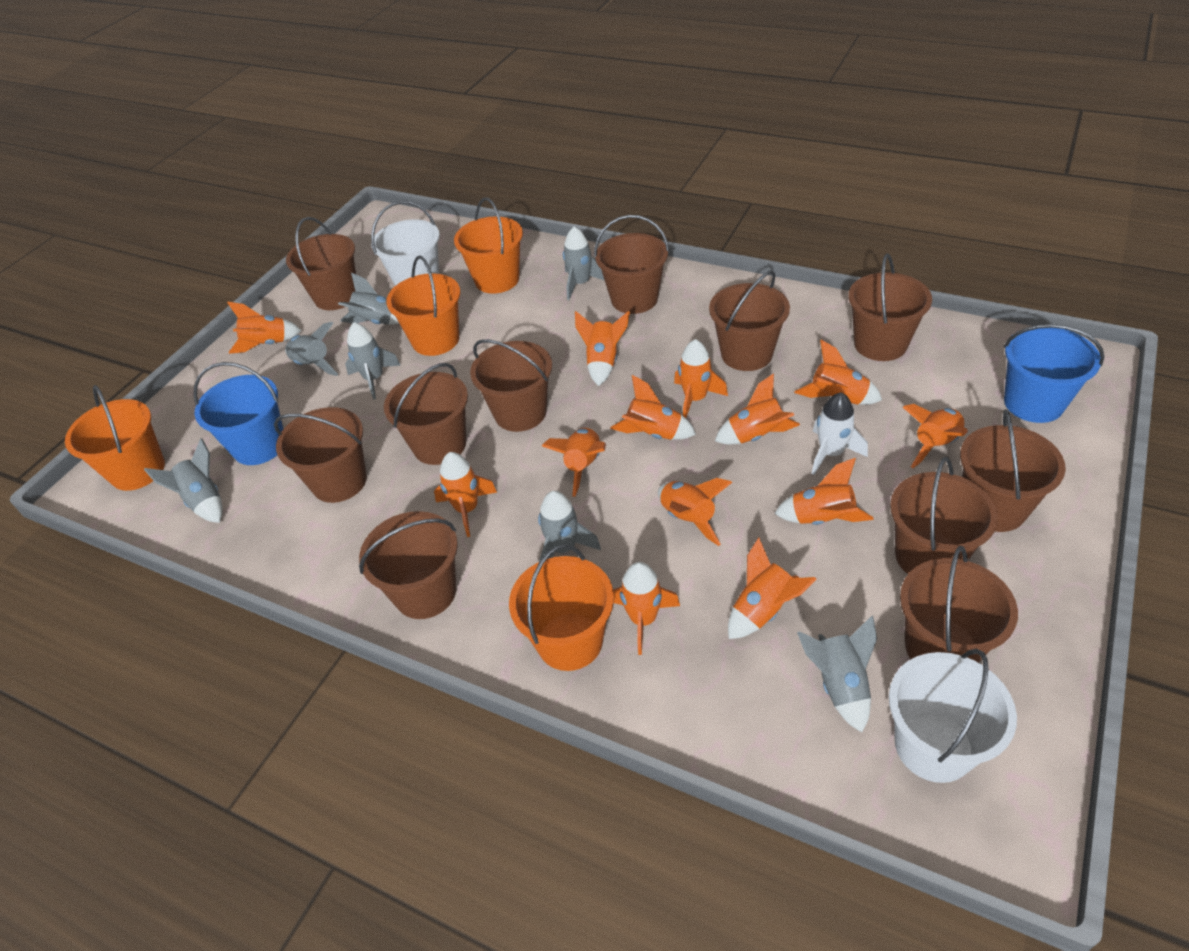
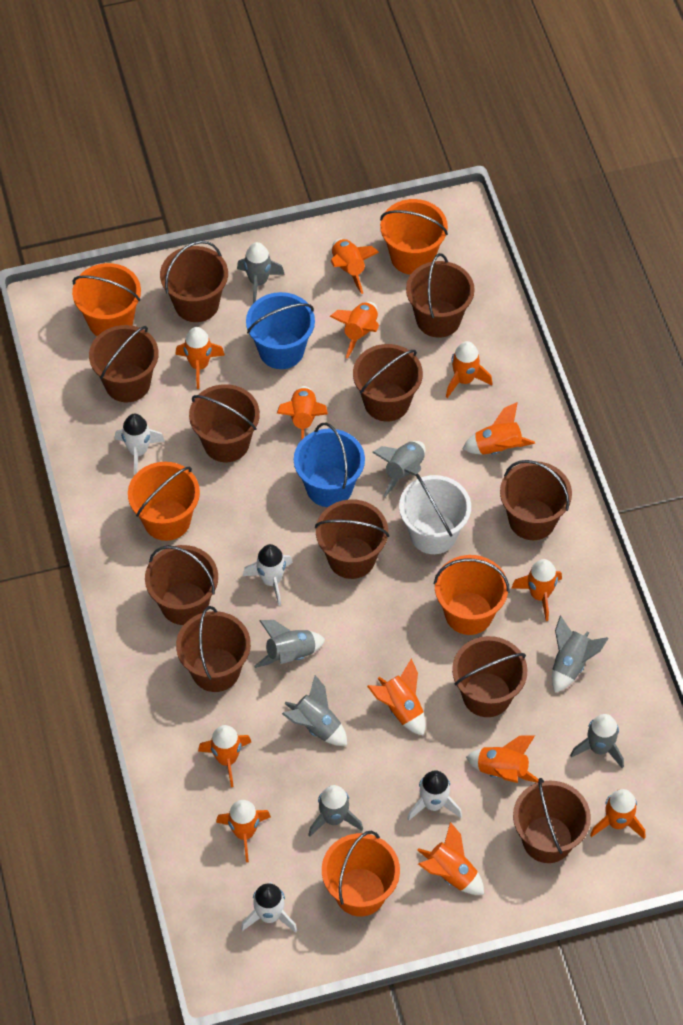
orange bucket: [65,385,165,491] [386,256,461,356] [454,198,523,294] [509,544,614,671] = 4 -> [72,263,141,336] [128,462,200,541] [322,831,400,916] [380,199,448,275] [434,555,510,635] = 5
white bucket: [371,201,440,286] [889,649,1017,783] = 2 -> [399,474,471,554] = 1
white rocket: [811,392,868,475] = 1 -> [115,414,165,474] [241,882,297,933] [243,544,293,606] [407,770,462,821] = 4

